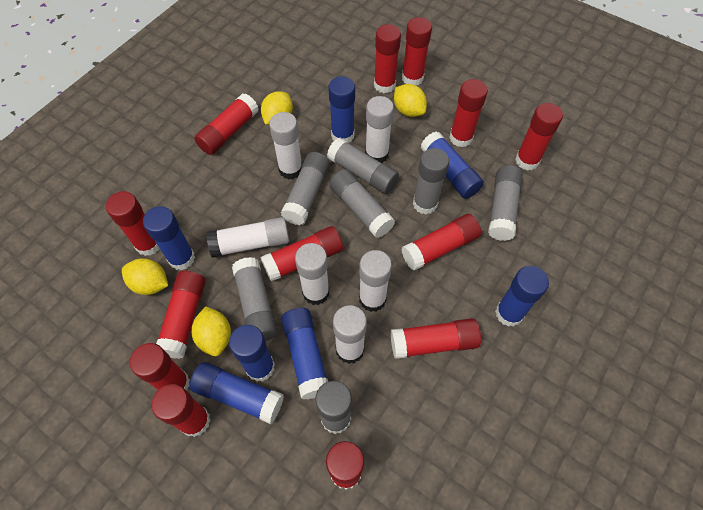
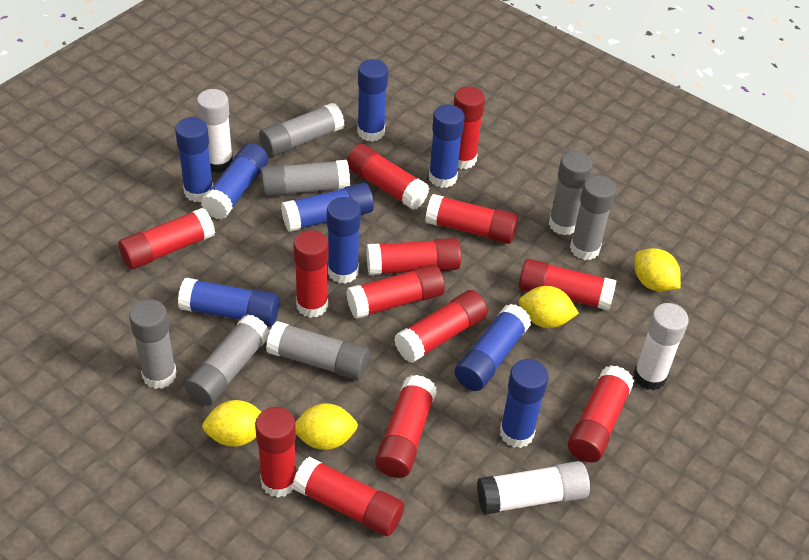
blue glue stick: [143,206,195,270] [189,362,284,424] [229,325,275,382] [281,308,328,400] [328,76,355,143] [420,131,484,198] [495,266,549,327] = 7 -> [175,117,213,202] [178,278,279,327] [201,143,268,220] [281,183,374,232] [327,197,361,284] [357,59,388,142] [429,105,465,188] [455,304,531,391] [500,359,548,448] = 9
white glue stick: [206,217,290,258] [269,112,302,180] [295,243,330,305] [333,305,367,364] [359,250,392,312] [365,96,394,163] = 6 -> [197,89,233,173] [477,461,590,515] [634,303,689,390] = 3

